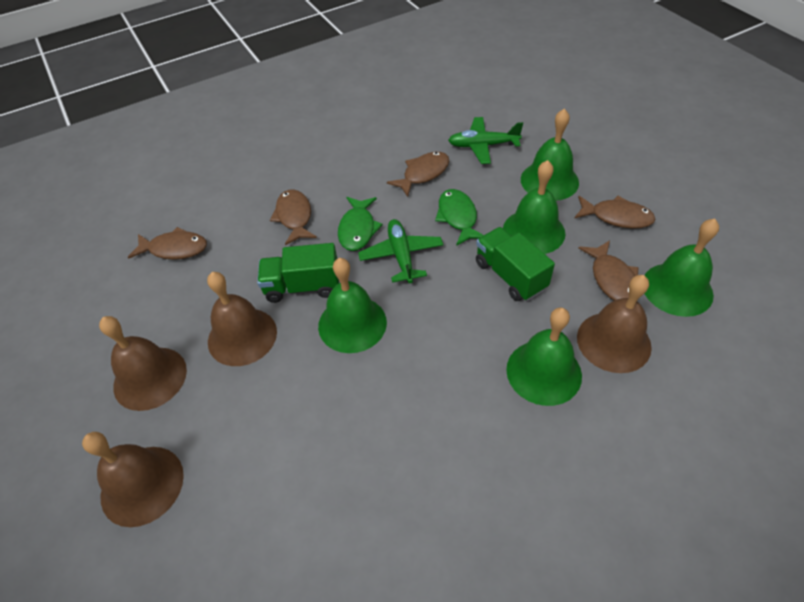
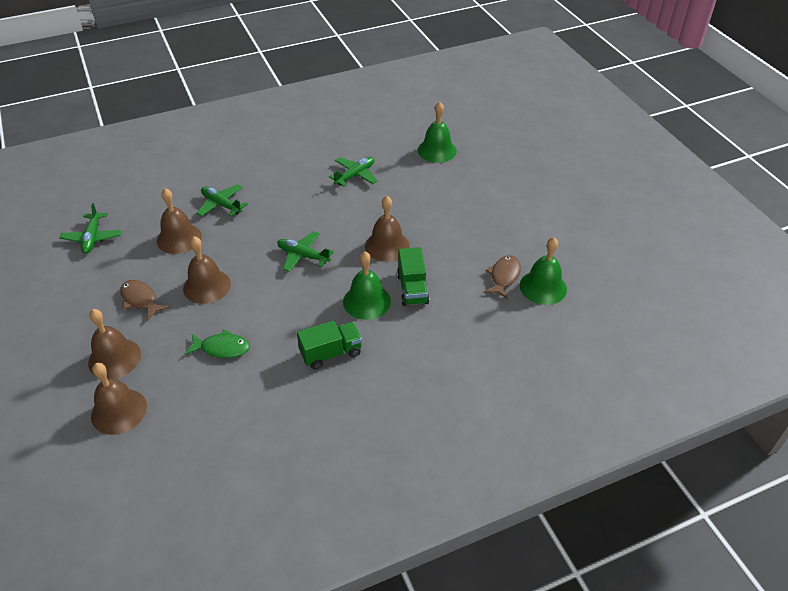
brown bell: [82,432,184,527] [99,316,187,411] [207,272,277,366] [577,275,652,373] = 4 -> [88,309,141,379] [91,363,147,435] [157,188,202,254] [183,236,231,304] [365,196,410,262] = 5
brown fish: [128,227,207,260] [270,189,317,245] [387,152,449,197] [575,196,656,229] [579,240,638,301] = 5 -> [120,280,169,321] [484,255,521,299] = 2
green bell: [318,258,387,353] [503,160,566,254] [506,308,582,406] [521,109,579,201] [644,219,719,317] = 5 -> [343,252,391,320] [418,102,457,163] [520,237,567,305] = 3
green fish: [338,197,383,251] [435,189,484,246] = 2 -> [185,329,250,358] = 1
green plane: [358,219,443,283] [448,117,523,164] = 2 -> [60,203,122,254] [196,184,248,216] [277,231,334,272] [329,157,378,187] = 4

